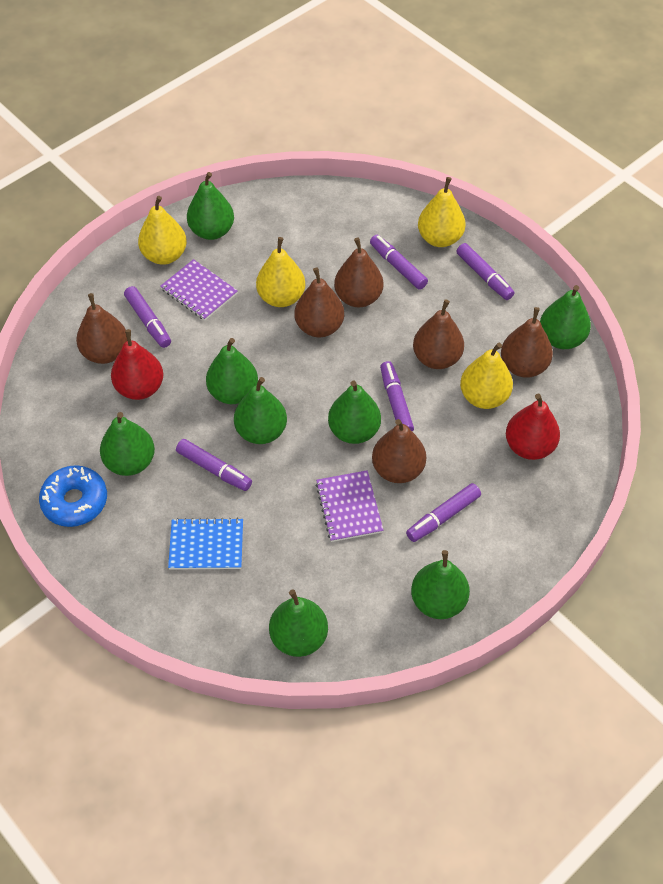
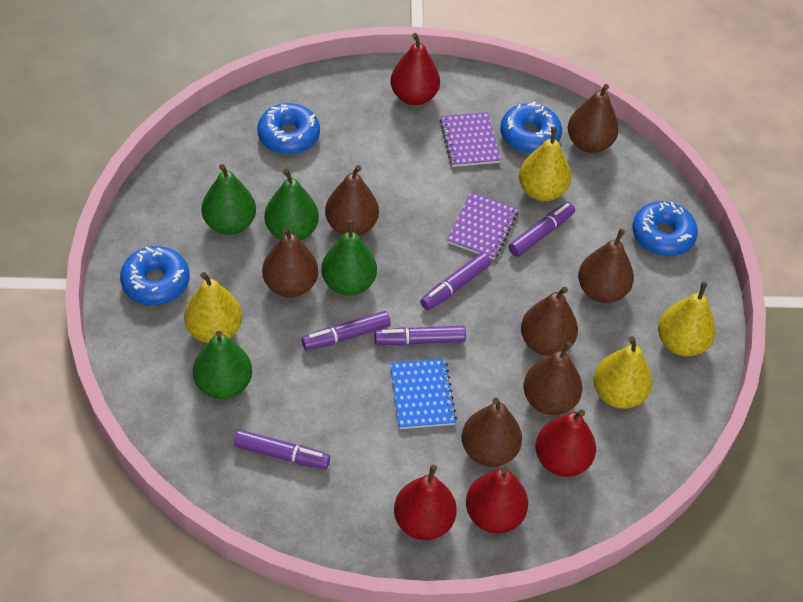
blue donut: [39,465,107,527] = 1 -> [120,246,190,305] [257,103,320,154] [500,102,562,154] [632,201,698,256] = 4
brown pear: [76,293,127,364] [294,267,344,337] [334,237,383,307] [372,419,426,483] [413,299,464,369] [501,307,553,378] = 6 -> [262,227,318,298] [325,165,379,236] [462,398,522,467] [521,287,578,356] [524,342,582,415] [568,84,619,153] [578,229,634,303] = 7
green pear: [100,412,155,476] [187,172,234,240] [206,338,258,404] [234,377,287,444] [269,589,328,657] [328,381,381,444] [411,550,470,619] [540,285,591,349] = 8 -> [193,331,252,399] [202,164,256,235] [264,168,319,241] [321,219,377,296] = 4
purple marker: [124,286,171,348] [176,439,252,491] [370,235,428,290] [380,361,414,432] [406,483,481,542] [456,243,514,300] = 6 -> [234,430,330,469] [302,311,391,350] [375,326,466,346] [420,252,491,310] [508,202,575,257] = 5
red pear: [111,329,163,400] [506,394,560,460] = 2 -> [391,33,440,105] [394,465,457,540] [466,467,528,533] [535,410,596,477] = 4

